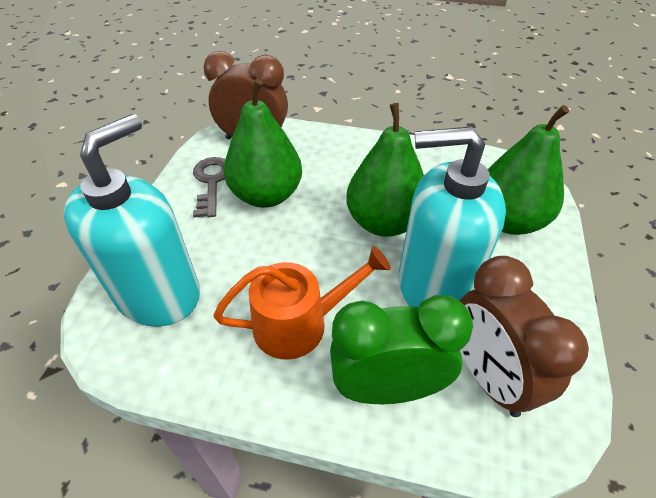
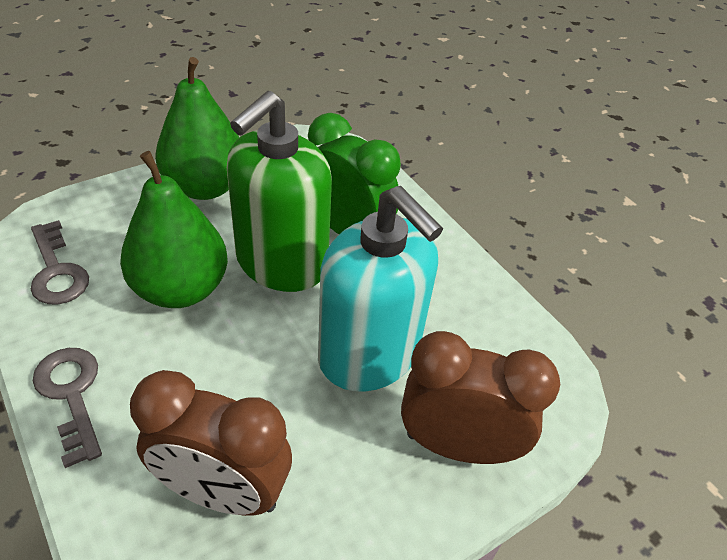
green pear: [224,79,302,208] [346,103,424,237] [488,105,569,235] = 3 -> [120,151,228,308] [155,57,239,200] = 2
green soap dispenser: none = 0 -> [227,91,332,292] = 1
grey key: [193,157,225,217] = 1 -> [31,220,89,304] [33,348,102,468] = 2
orange watering can: [213,246,391,360] = 1 -> none = 0
turquoise soap dispenser: [64,114,200,327] [398,126,506,307] = 2 -> [318,186,443,392] = 1

